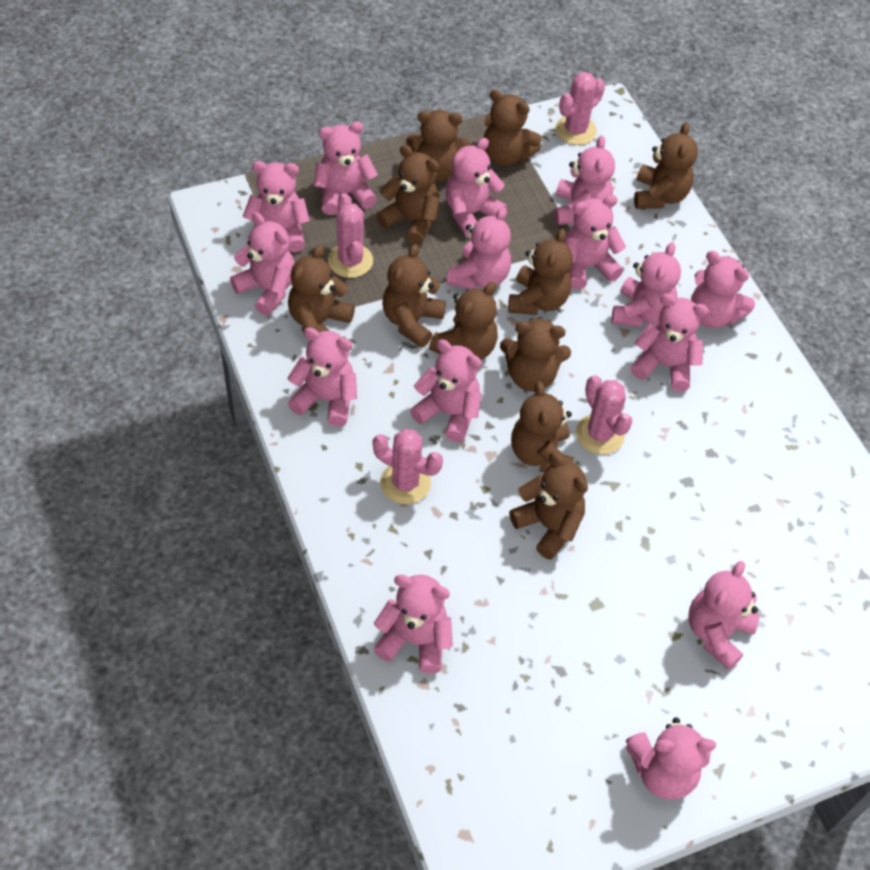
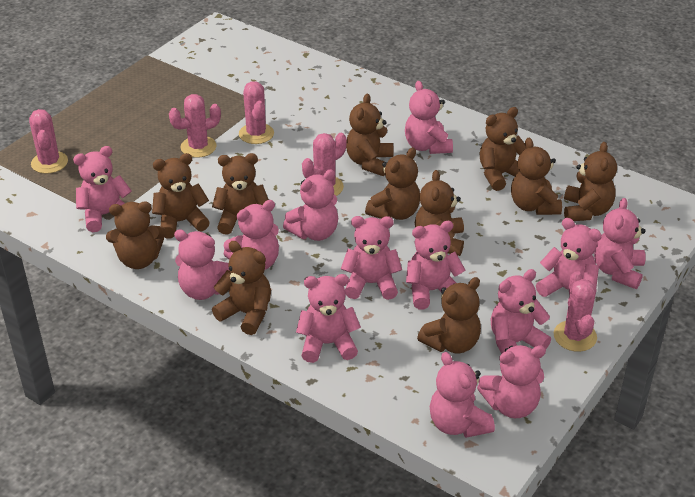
pink cactus: [328,193,373,278] [373,429,443,504] [555,72,605,145] [576,375,632,455] = 4 -> [29,109,68,174] [169,94,221,158] [239,81,274,144] [302,133,347,196] [554,271,597,352] = 5
pink teddy bear: [230,212,295,316] [242,161,310,252] [287,327,357,427] [314,122,378,215] [373,575,453,674] [410,339,482,442] [445,138,507,238] [447,207,511,289] [554,135,615,225] [564,195,626,289] [612,242,681,327] [626,717,716,800] [631,294,709,392] [688,561,759,670] [691,251,755,328] = 15 -> [73,146,132,232] [174,229,229,300] [224,200,279,270] [283,169,338,241] [296,274,361,363] [341,216,402,300] [405,81,453,154] [406,221,465,309] [430,352,495,438] [477,345,546,418] [490,269,551,354] [536,218,602,305] [594,198,646,289] = 13

